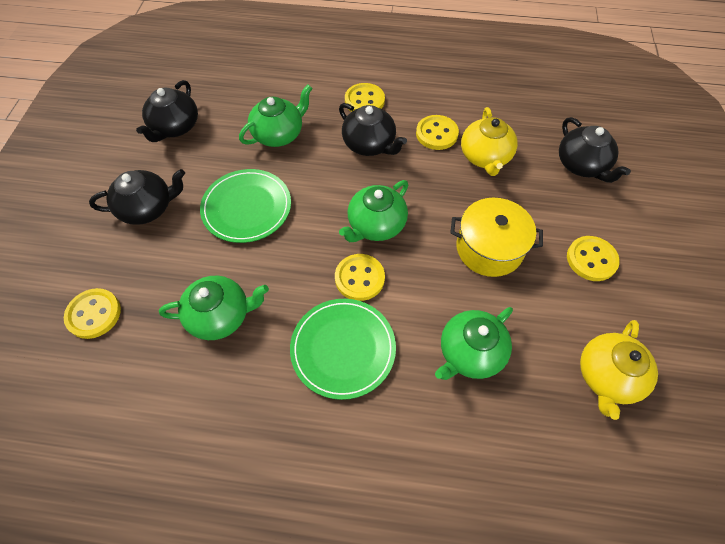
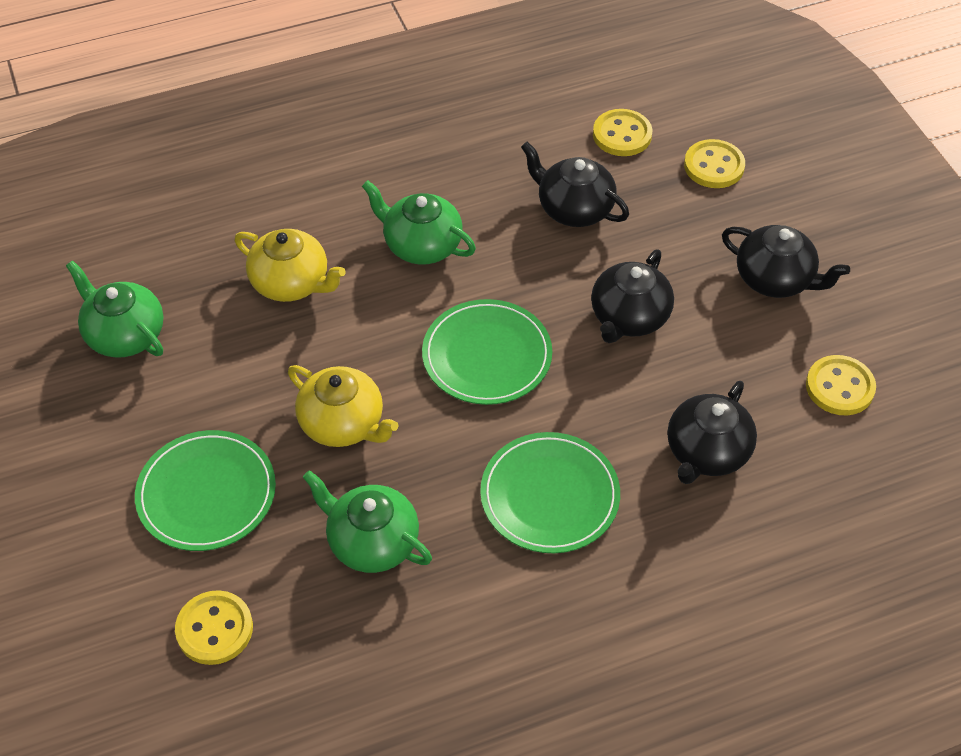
green plate: [200,169,291,243] [290,299,396,400] = 2 -> [135,430,276,551] [422,299,552,405] [480,432,620,553] = 3
green teapot: [159,275,269,340] [239,85,312,147] [339,180,408,242] [435,307,513,380] = 4 -> [66,260,164,358] [303,470,432,573] [362,180,476,264] = 3
yellow button: [64,288,121,339] [335,254,385,301] [345,83,385,112] [416,115,459,150] [567,236,620,281] = 5 -> [175,590,253,665] [593,109,652,156] [684,139,745,188] [806,355,876,415] = 4
yellow pot: [450,198,543,277] = 1 -> none = 0

